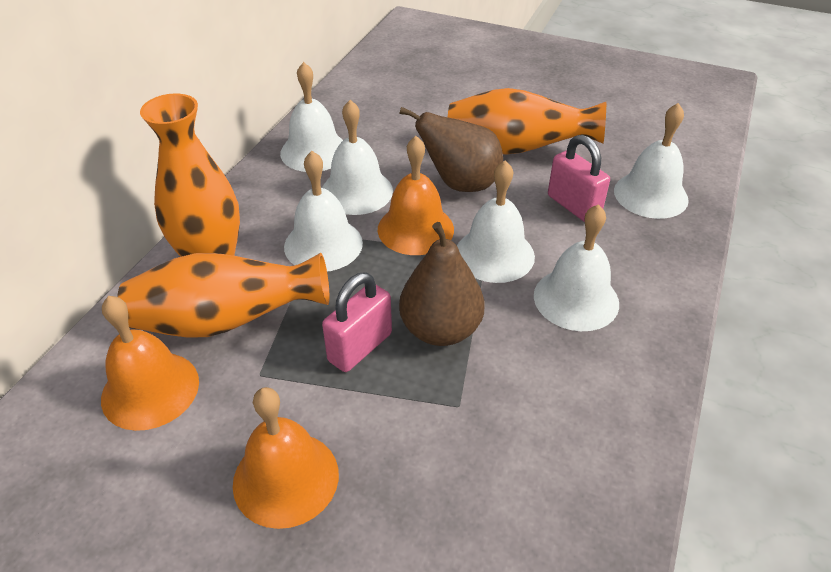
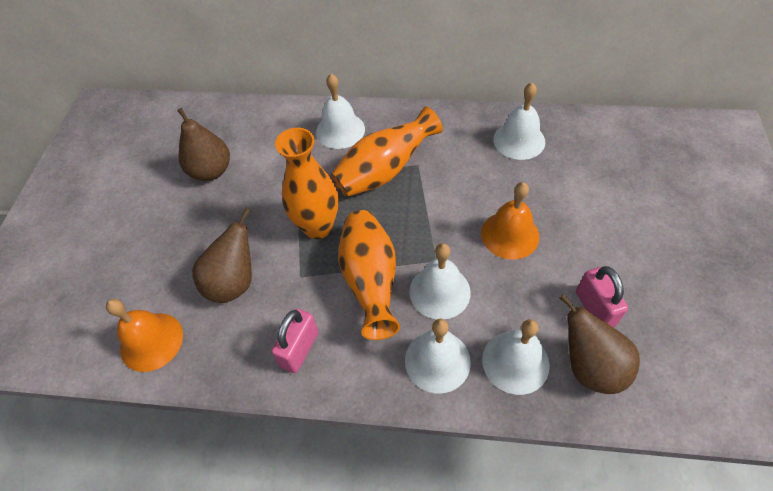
brown pear: [399,107,503,192] [399,222,485,346] = 2 -> [177,108,230,181] [192,208,252,303] [559,294,640,394] = 3
orange bell: [101,296,199,431] [233,387,339,529] [378,136,454,255] = 3 -> [106,299,183,372] [481,182,540,259] = 2
white bell: [280,62,343,172] [284,151,363,272] [322,100,393,215] [457,161,535,283] [534,204,619,331] [614,103,689,219] = 6 -> [316,74,365,149] [405,319,471,393] [409,243,471,319] [482,319,550,395] [493,83,545,160] = 5

